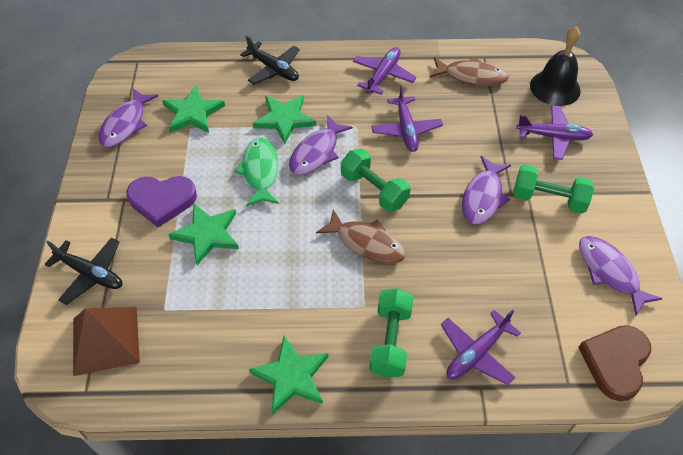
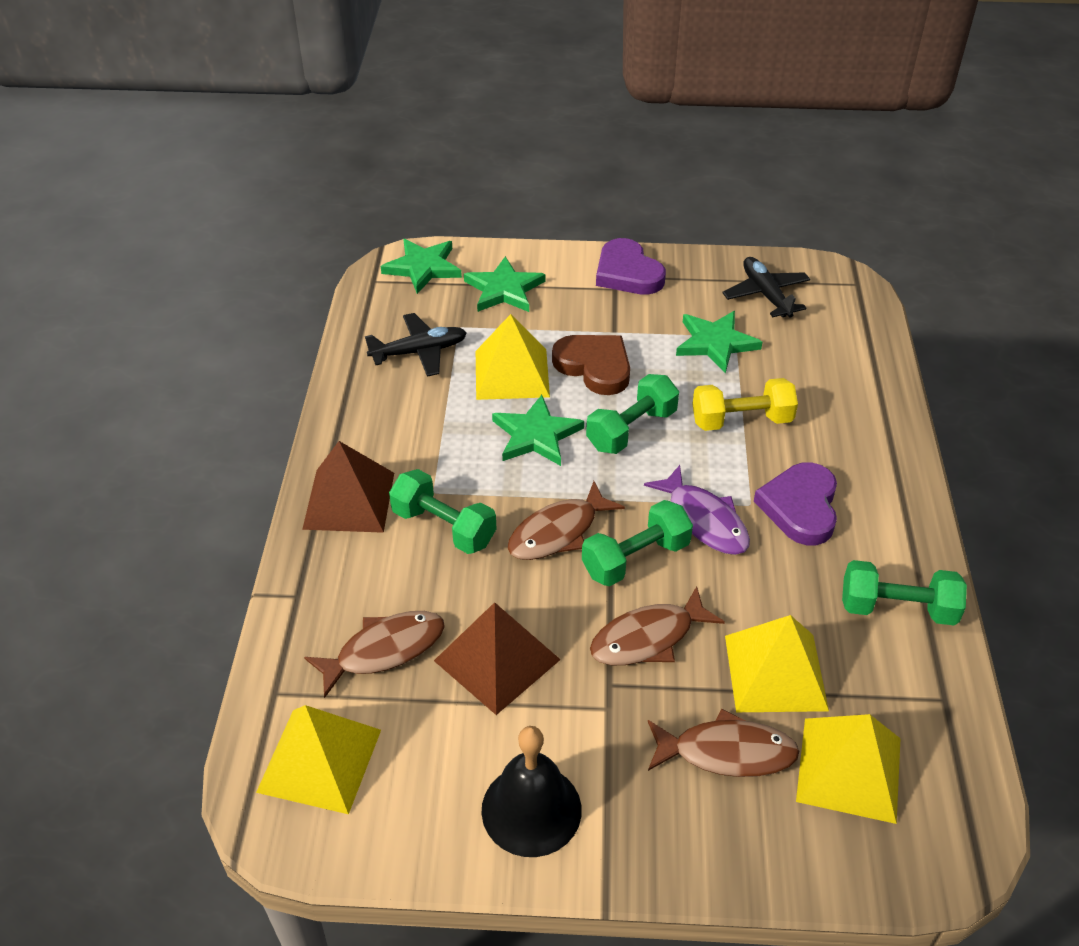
brown fish: [316,209,406,264] [430,57,509,86] = 2 -> [304,611,445,698] [507,481,625,560] [590,586,725,665] [648,709,800,777] = 4
brown pyramid: [73,307,140,376] = 1 -> [302,441,394,533] [434,602,561,715] = 2
green dumbbell: [341,149,411,212] [369,288,414,378] [513,165,594,213] = 3 -> [389,469,496,554] [582,500,693,587] [586,374,679,454] [842,560,967,625] = 4
green fish: [235,138,279,206] = 1 -> none = 0
purple fish: [98,88,158,147] [289,115,353,175] [462,156,511,224] [579,236,663,316] = 4 -> [644,465,750,555] = 1
purple heart: [126,176,197,228] = 1 -> [596,238,666,295] [754,462,837,545] = 2
purple plane: [353,47,417,95] [371,85,443,152] [441,310,521,385] [516,105,593,160] = 4 -> none = 0
yellow dumbbell: none = 0 -> [692,378,798,431] = 1
yellow pyramid: none = 0 -> [256,705,381,814] [476,314,550,400] [725,615,829,712] [796,714,901,824] = 4

